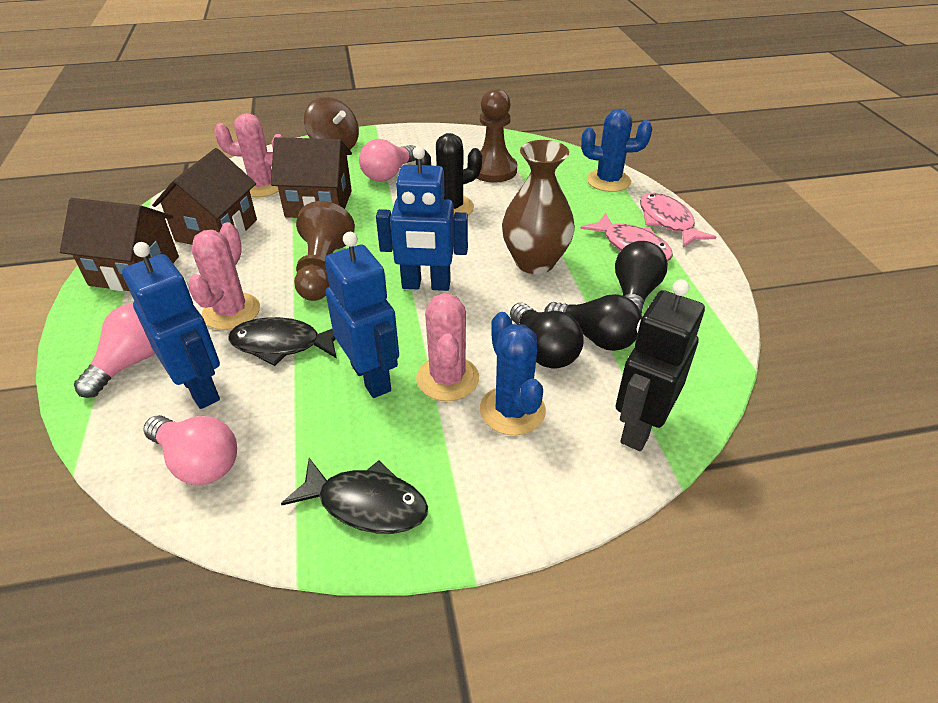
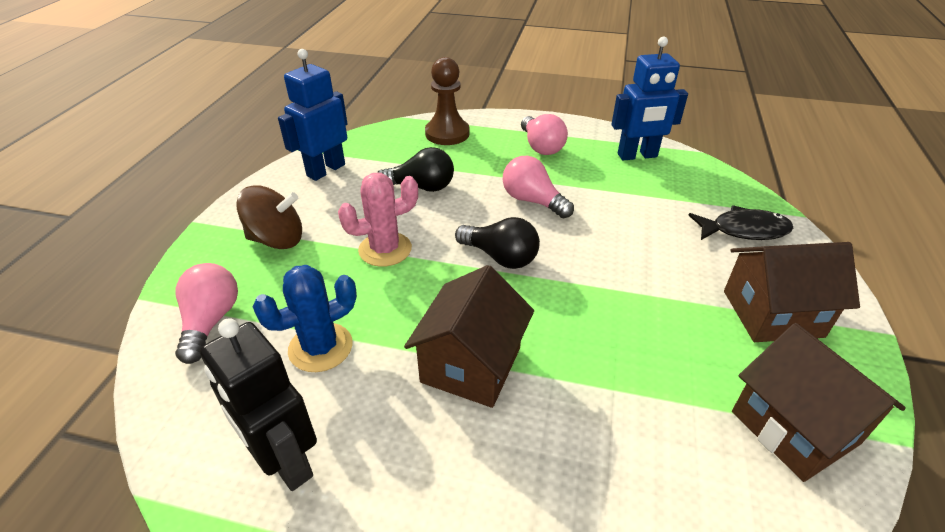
black cactus: [416,133,482,215] = 1 -> none = 0
black fish: [228,317,337,366] [281,458,428,534] = 2 -> [688,205,793,240] = 1
black light bulb: [510,303,584,369] [544,294,642,351] [615,241,668,314] = 3 -> [377,147,454,192] [455,217,540,269] = 2
blue cactus: [480,312,546,435] [581,109,652,192] = 2 -> [253,265,357,372] = 1
blue robot: [122,242,220,409] [325,232,399,398] [376,146,468,291] = 3 -> [278,49,348,181] [611,37,688,160] = 2
brown pawn: [294,201,355,301] [477,88,517,183] = 2 -> [425,57,470,145] = 1
brown vase: [502,140,575,274] = 1 -> none = 0
pink cactus: [188,222,260,330] [214,113,283,197] [416,293,479,401] = 3 -> [338,173,418,267] = 1
pink fish: [580,213,673,261] [640,193,716,247] = 2 -> none = 0

